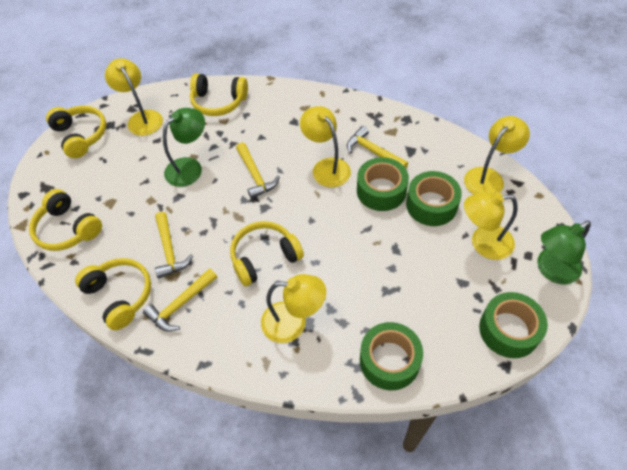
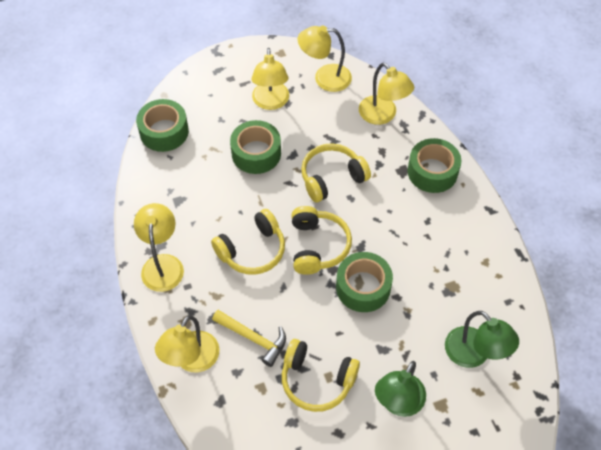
yellow hammer: [143,268,217,331] [155,212,193,279] [236,142,280,199] [347,126,408,168] = 4 -> [212,310,286,367] = 1
yellow headphones: [29,189,102,251] [46,106,106,158] [75,258,151,330] [190,73,248,116] [230,221,304,286] = 5 -> [211,209,285,275] [282,339,360,412] [291,206,352,275] [301,143,371,202] = 4

